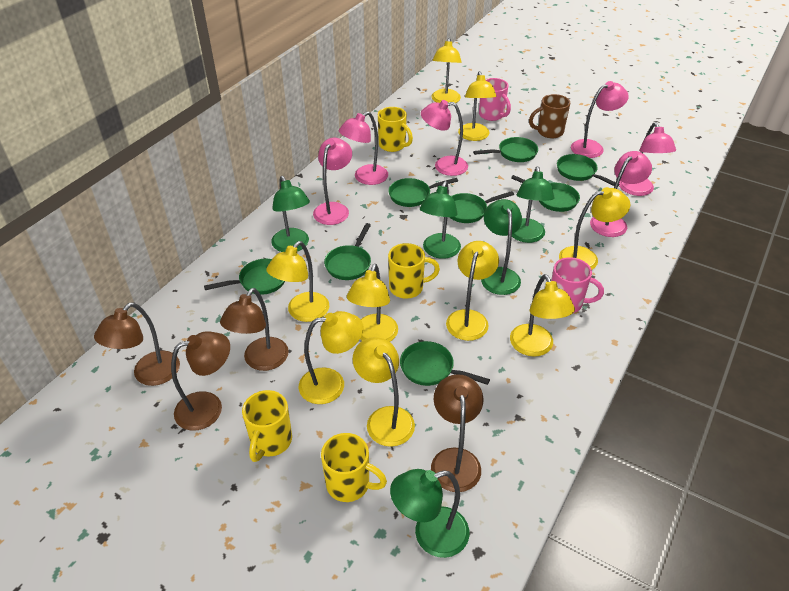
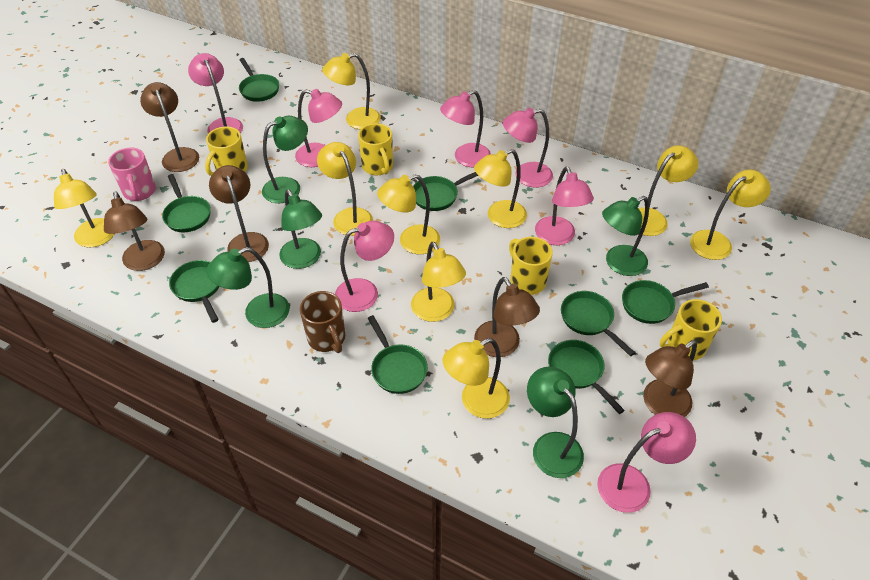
brown lamp: [94,302,180,386] [171,331,230,431] [220,288,289,371] [431,374,483,492] = 4 -> [104,192,165,271] [140,82,199,172] [209,165,269,262] [474,277,540,357] [643,340,697,417] = 5
pink lamp: [313,138,352,225] [338,111,388,185] [421,100,468,176] [571,81,629,158] [590,151,652,237] [619,122,676,196] = 6 -> [188,53,243,134] [295,89,342,167] [335,221,394,312] [440,90,491,168] [503,108,553,188] [535,167,594,245] [597,412,696,513] = 7
pink mug: [479,78,511,121] [551,257,604,313] = 2 -> [108,148,156,201] = 1

